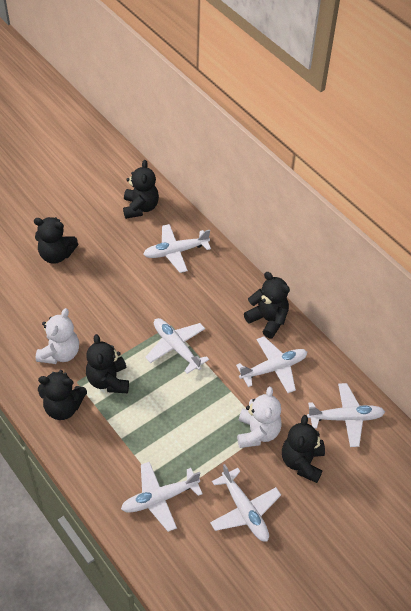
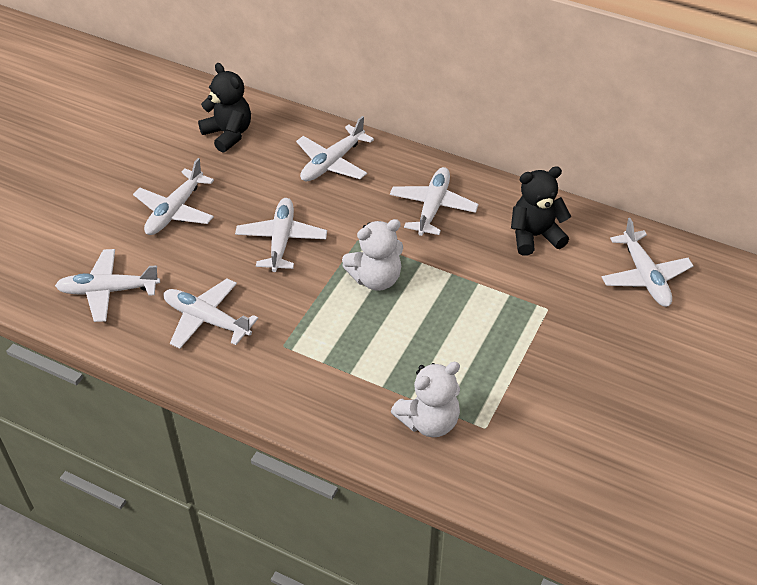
black teddy bear: [34,217,78,264] [38,370,87,420] [86,334,129,393] [123,160,159,219] [244,272,290,338] [282,415,325,483] = 6 -> [198,63,251,153] [511,166,571,256] = 2
white plane: [121,462,203,532] [143,224,211,273] [145,318,209,374] [210,464,281,542] [236,337,307,393] [307,383,385,447] = 6 -> [55,249,160,322] [133,158,214,235] [164,279,258,349] [235,198,327,272] [296,116,374,181] [390,167,479,236] [602,218,693,307] = 7

